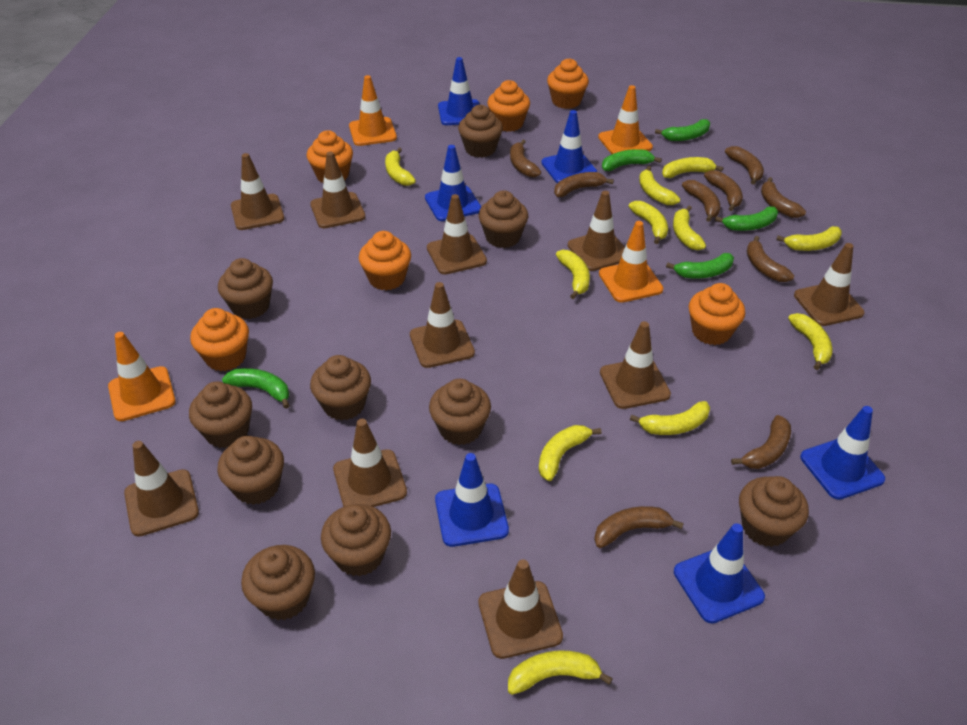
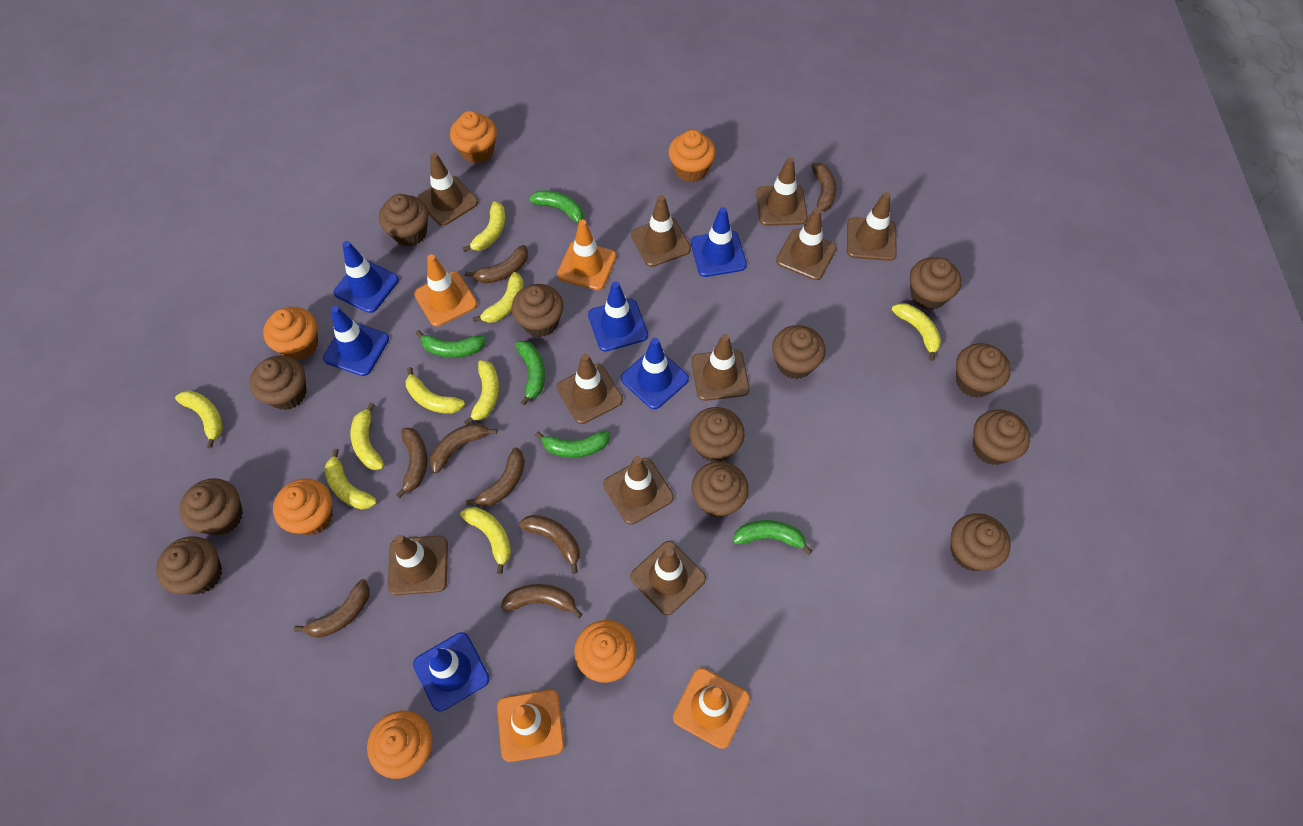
brown banana: [510,140,541,177] [554,172,614,197] [594,506,684,548] [682,180,720,222] [704,170,743,211] [725,146,764,185] [731,415,791,469] [747,236,794,282] [761,177,806,218] = 9 -> [294,579,370,638] [396,428,428,498] [430,423,497,473] [465,245,528,284] [466,447,525,507] [501,584,583,618] [519,515,580,574] [812,163,836,211] = 8
brown cupcake: [189,382,252,448] [217,436,284,505] [218,258,273,319] [241,545,315,620] [310,355,371,421] [321,504,391,577] [429,379,491,445] [458,105,503,158] [479,190,528,248] [739,476,809,547] = 10 -> [156,536,222,594] [180,478,243,535] [250,355,306,410] [379,194,429,246] [511,284,564,337] [689,407,745,462] [692,461,749,518] [772,325,825,379] [910,257,961,310] [951,513,1011,571] [956,343,1011,398] [973,409,1030,465] = 12
yellow banana: [385,148,416,186] [508,651,613,695] [539,425,601,481] [556,250,590,299] [629,201,668,244] [630,401,710,435] [639,166,680,205] [662,157,723,178] [673,206,706,250] [776,226,842,251] [788,313,833,370] = 11 -> [175,390,223,448] [324,449,376,510] [351,402,384,470] [406,367,465,414] [460,507,511,574] [463,201,505,252] [464,360,499,425] [472,272,524,323] [892,303,941,361] = 9

